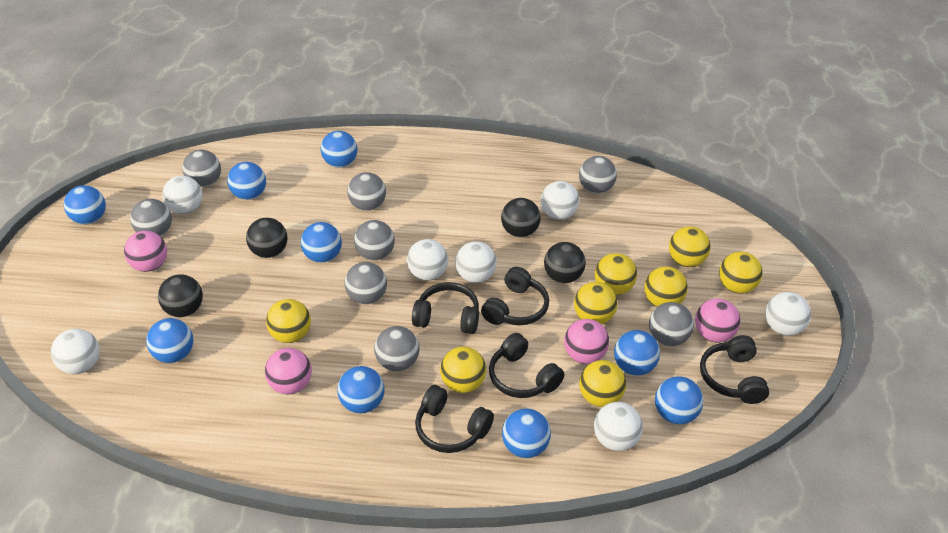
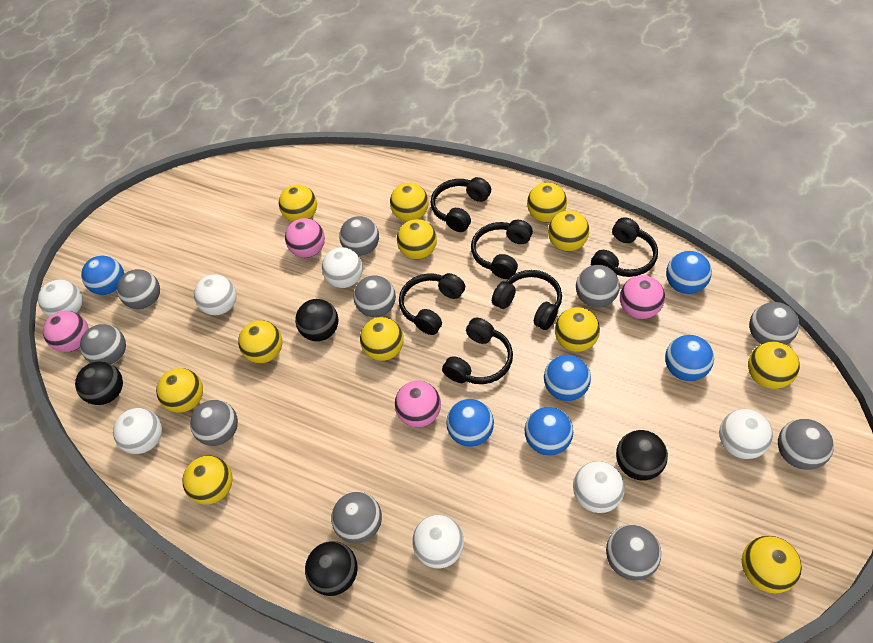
black headphones: [412,282,479,334] [415,385,494,453] [481,267,549,325] [489,333,564,398] [700,335,769,404] = 5 -> [399,273,465,335] [431,177,491,232] [442,318,513,384] [471,220,533,279] [492,270,562,330] [591,217,658,277] = 6
blue ball: [64,185,106,224] [146,318,193,363] [227,162,266,200] [301,222,342,263] [321,131,357,168] [337,366,385,414] [502,408,551,458] [614,330,660,376] [655,376,703,424] = 9 -> [81,256,124,295] [446,399,494,447] [524,407,573,456] [544,355,591,401] [665,335,714,381] [666,251,712,294] = 6
grey ball: [130,199,172,236] [182,150,221,187] [345,262,387,304] [347,172,386,211] [354,220,395,260] [374,326,420,371] [579,156,617,194] [649,302,694,346] = 8 -> [80,324,126,364] [117,269,160,309] [190,400,238,446] [331,492,382,544] [339,216,379,256] [353,275,396,317] [576,265,620,308] [606,525,661,580] [749,302,799,345] [778,419,834,470] = 10
yellow ball: [266,299,311,343] [440,347,486,393] [574,282,617,324] [579,360,626,407] [595,253,637,295] [644,266,688,307] [669,226,711,267] [719,252,763,294] = 8 -> [156,368,203,413] [182,455,233,504] [238,320,282,363] [278,185,317,222] [360,317,404,361] [390,183,429,222] [397,219,437,260] [527,183,567,223] [548,210,589,252] [555,307,600,352] [742,536,802,593] [748,342,800,389] = 12

